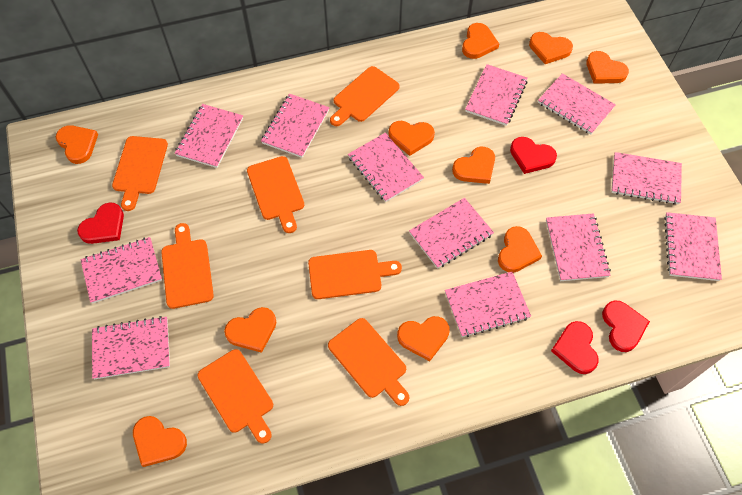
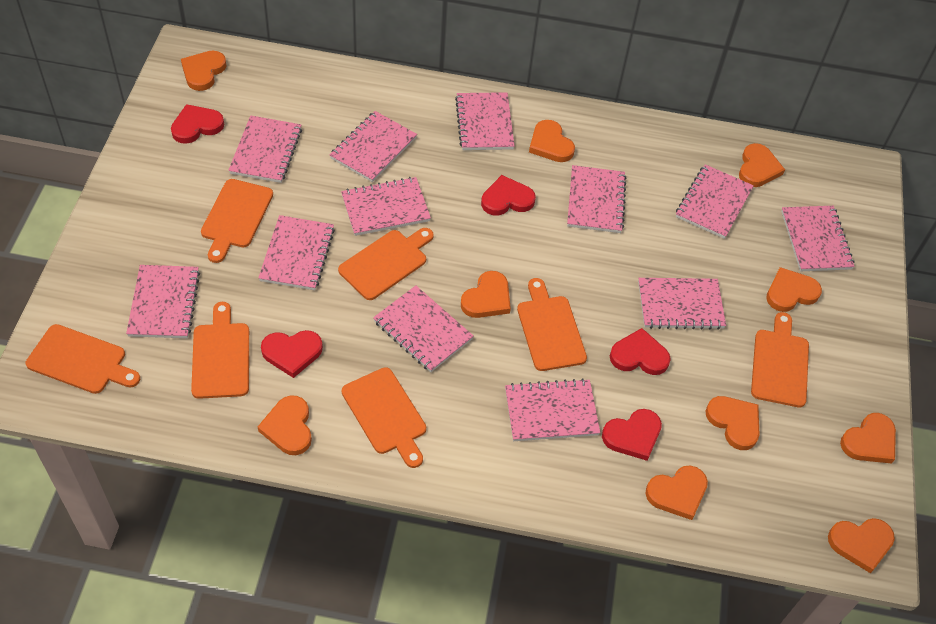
red heart: [77,202,124,244] [510,137,557,174] [551,321,599,374] [602,300,650,352] = 4 -> [171,104,224,144] [261,330,323,378] [481,175,536,216] [602,409,662,461] [610,328,671,375] = 5

